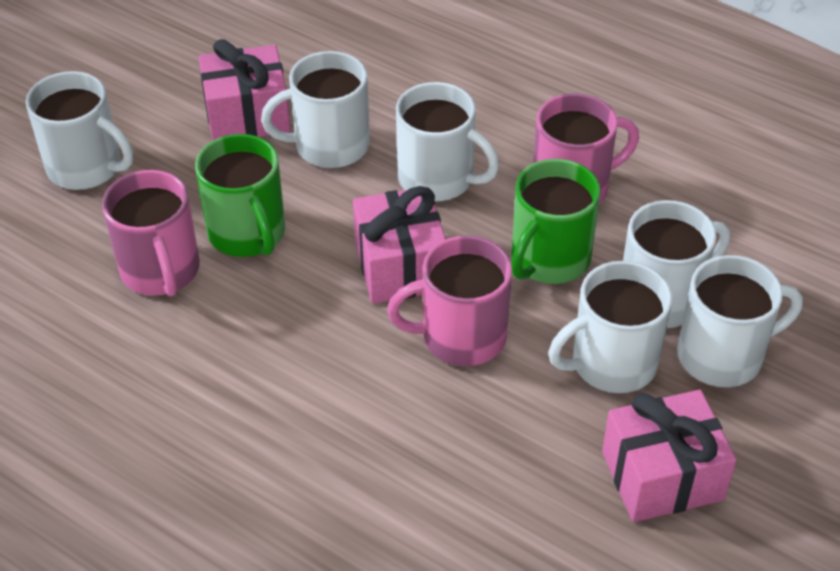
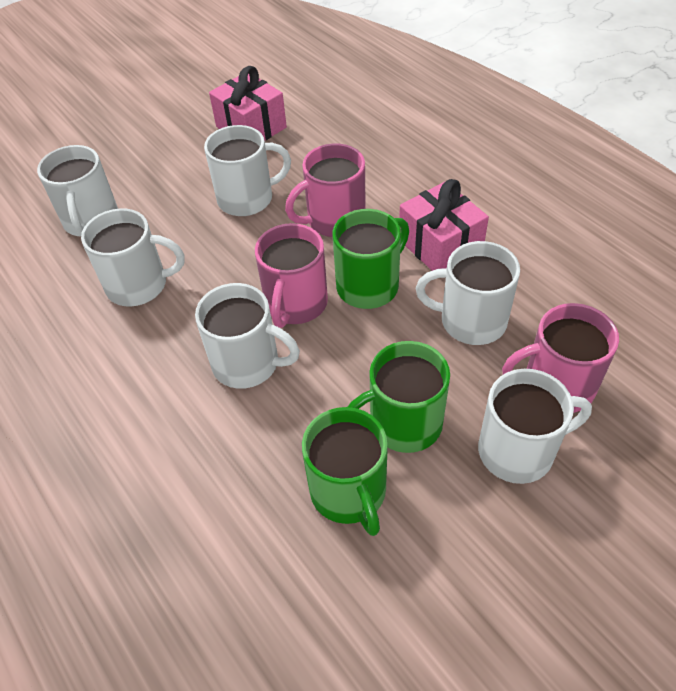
green mug: [195,134,285,257] [511,159,601,284] = 2 -> [302,407,388,536] [332,209,409,309] [347,341,450,453] = 3
pink gift: [199,39,291,141] [353,186,446,303] [602,390,737,522] = 3 -> [209,66,287,141] [399,179,489,271] = 2

